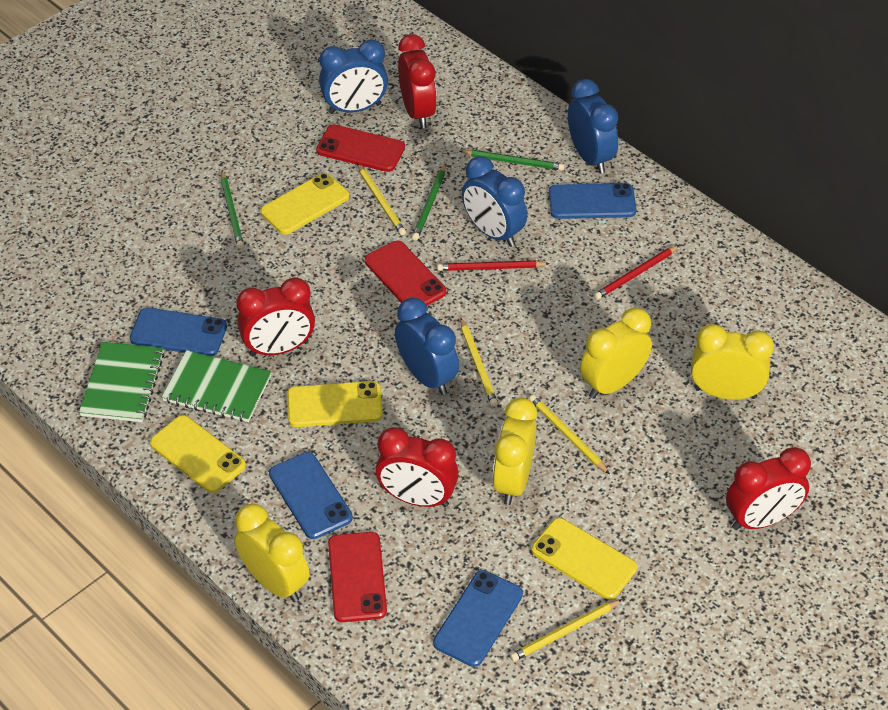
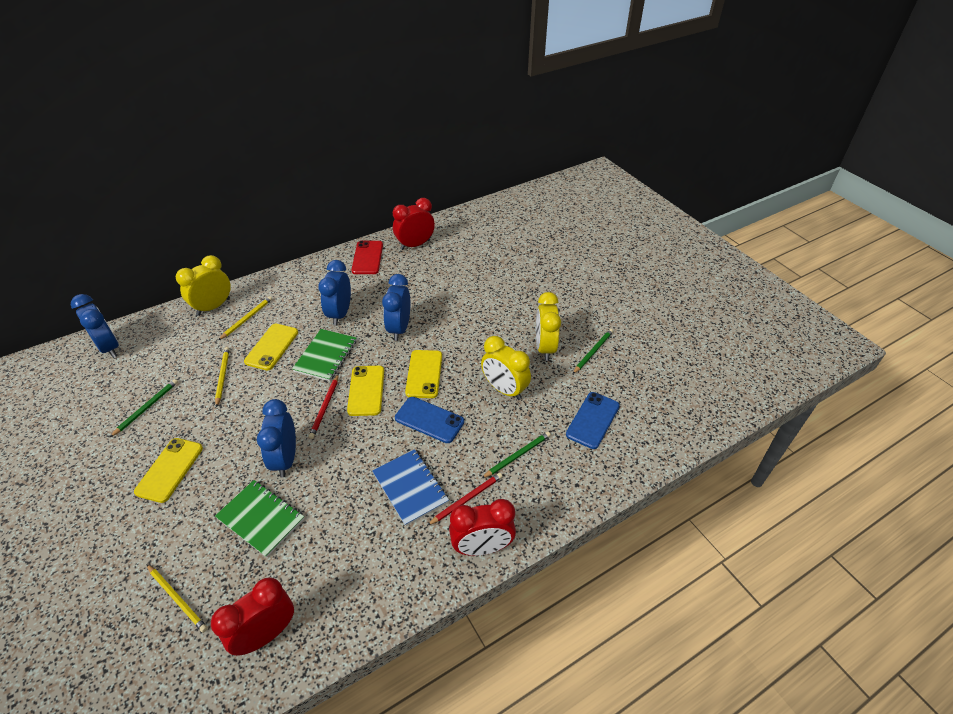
blue notebook: none = 0 -> [372,449,449,526] = 1
blue phone: [130,308,227,356] [269,452,353,539] [433,570,523,667] [549,183,636,219] = 4 -> [395,397,464,443] [566,392,620,449] = 2
red clock: [236,277,315,356] [376,427,459,507] [398,34,437,128] [726,447,811,530] = 4 -> [211,577,294,656] [393,198,435,250] [449,499,516,556] = 3
red phone: [316,125,405,172] [328,532,387,622] [365,241,446,305] = 3 -> [351,241,383,274] = 1
yellow clock: [234,504,309,602] [492,397,537,505] [580,308,652,399] [691,324,774,400] = 4 -> [176,255,231,316] [481,336,531,400] [536,292,561,361] = 3
yellow pencil: [357,163,406,235] [460,318,498,407] [510,599,622,662] [529,395,610,474] = 4 -> [146,564,208,633] [215,347,230,407] [219,296,272,340] = 3

